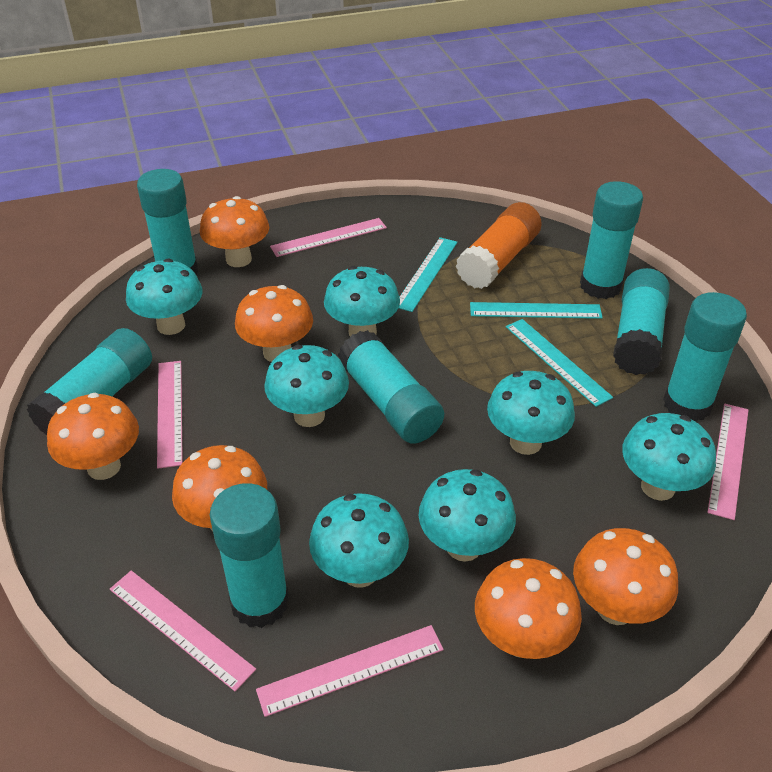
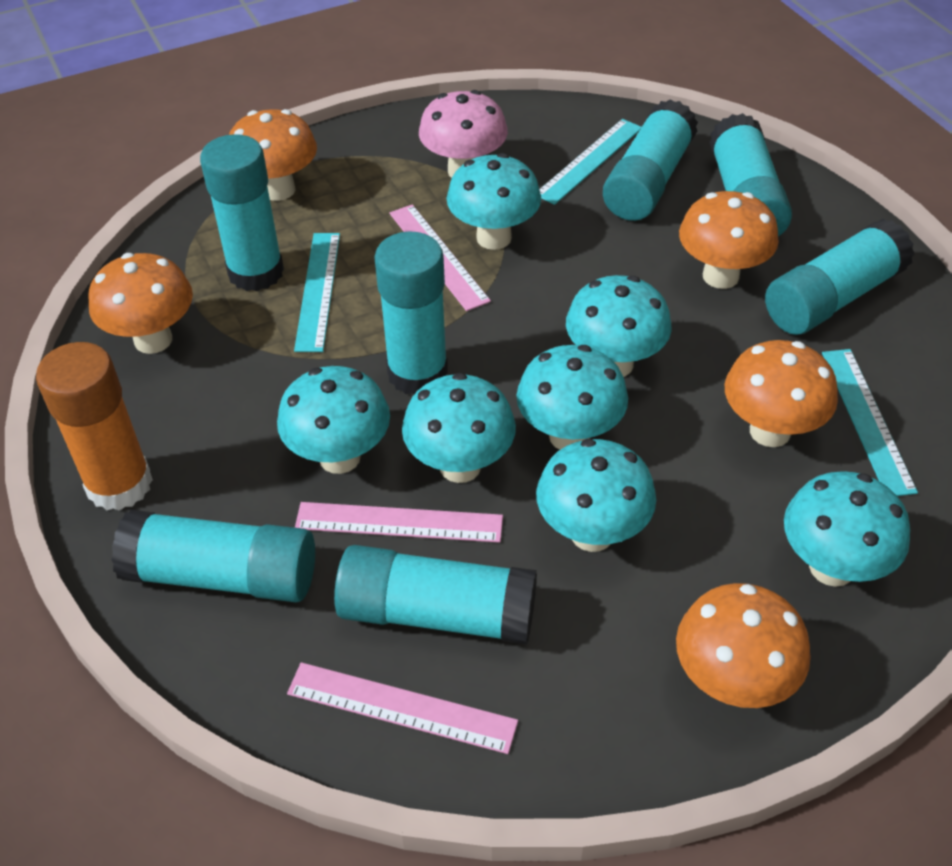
orange mushroom: [47,393,139,480] [172,445,267,531] [200,196,269,267] [235,285,313,362] [475,558,582,659] [573,528,678,625] = 6 -> [88,253,193,354] [229,109,317,201] [676,583,811,708] [679,191,779,289] [725,340,838,447] = 5
pink mushroom: none = 0 -> [419,90,508,178] = 1
pink ruler: [110,570,256,691] [157,361,183,469] [256,625,444,717] [270,218,387,257] [707,404,749,520] = 5 -> [287,662,518,754] [295,502,503,543] [389,204,491,311] = 3

